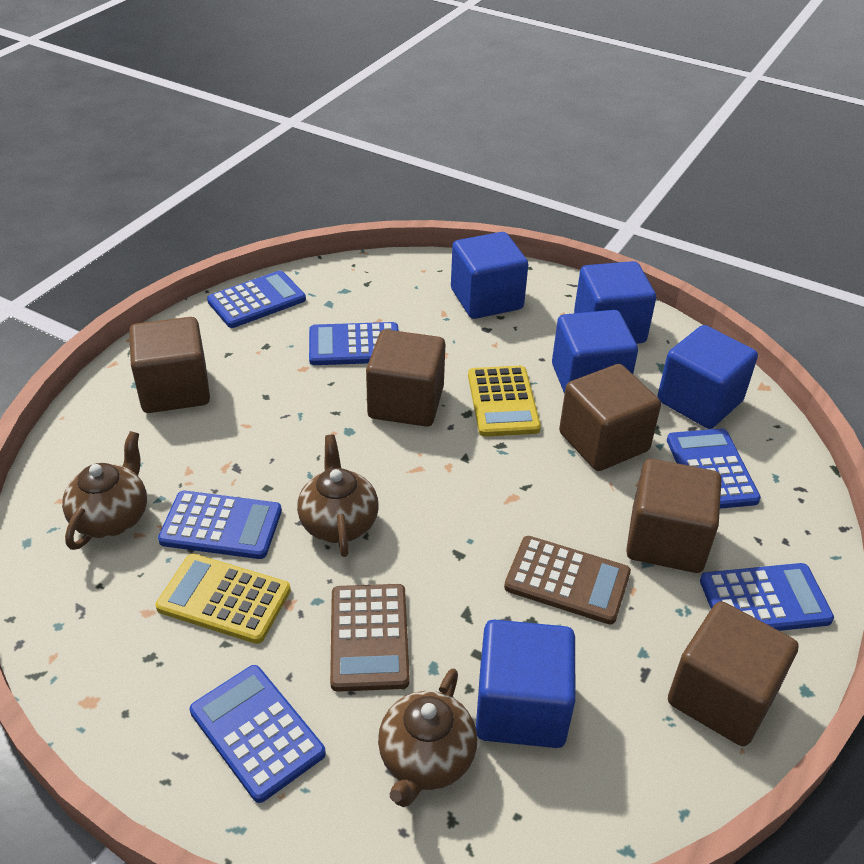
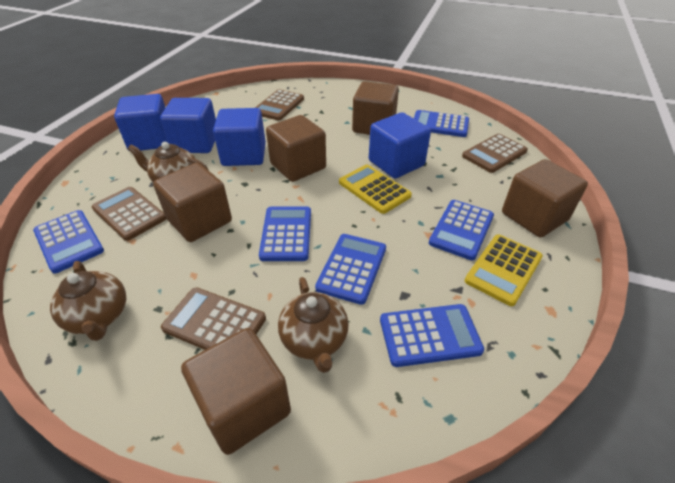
blue cube: [451,232,528,319] [476,619,576,748] [552,310,638,394] [574,261,656,344] [657,325,758,429] = 5 -> [114,94,167,151] [160,98,216,153] [213,108,266,166] [369,112,431,178] = 4
brown calculator: [330,584,410,692] [504,536,631,624] = 2 -> [92,187,166,241] [161,287,266,350] [255,89,304,120] [462,134,528,173] = 4

